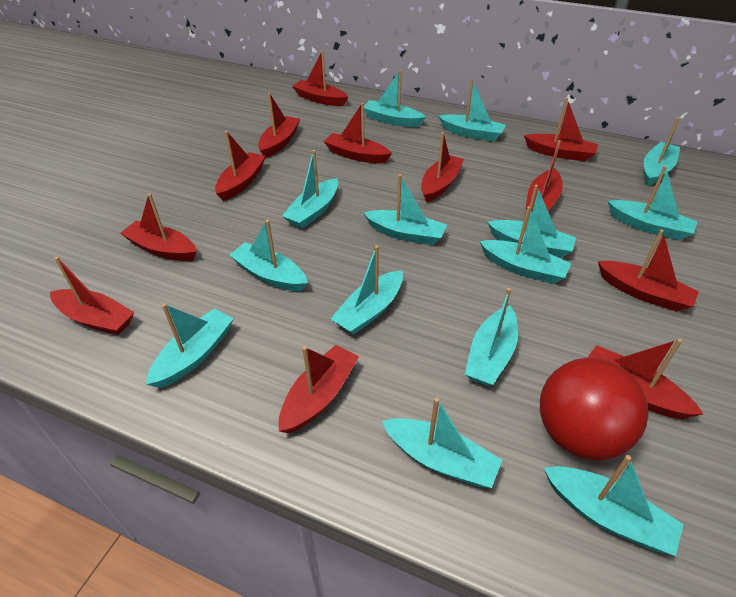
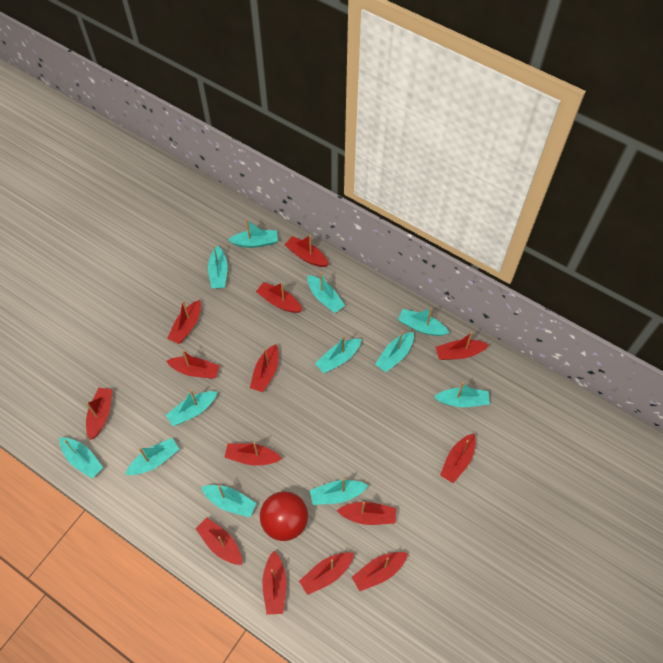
red boat: [50,257,135,335] [120,193,197,261] [215,131,266,201] [258,93,300,158] [279,345,359,433] [292,50,348,106] [324,103,392,163] [421,132,464,202] [524,98,598,161] [526,140,563,211] [587,339,703,419] [598,229,699,312] = 12 -> [86,388,113,440] [166,350,219,379] [167,300,201,344] [195,518,242,565] [224,442,282,466] [250,344,278,392] [256,282,303,313] [262,551,287,615] [285,235,329,267] [299,552,354,595] [337,502,396,525] [352,552,408,591] [436,332,489,360] [440,433,476,483] = 14
turquoise boat: [146,303,234,388] [229,220,308,291] [282,150,338,229] [331,245,403,335] [363,174,447,245] [364,70,426,127] [382,398,502,488] [438,79,506,141] [465,288,518,386] [480,206,572,284] [487,185,576,258] [544,455,684,556] [608,166,697,240] [644,118,680,186] = 14 -> [59,438,103,478] [125,438,179,475] [166,390,217,426] [201,485,257,517] [208,245,228,289] [228,219,278,248] [307,272,345,313] [310,479,368,505] [315,335,361,373] [375,331,414,372] [398,308,449,336] [434,382,490,407] = 12

